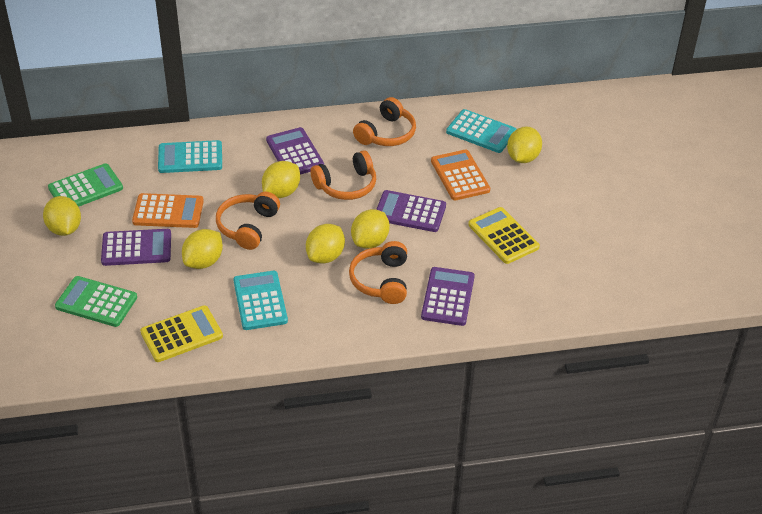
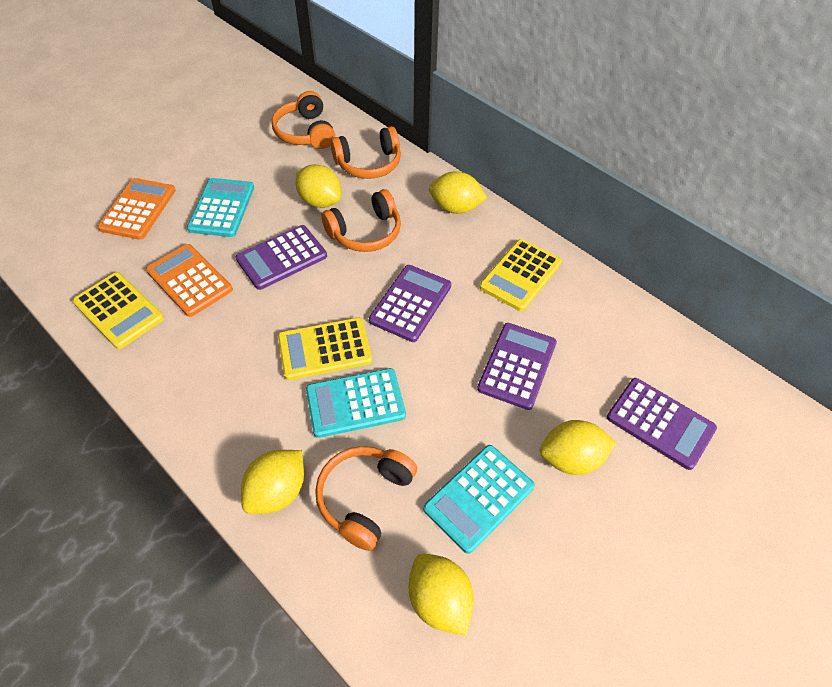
green calculator: [48,163,123,207] [55,276,137,327] = 2 -> none = 0
yellow calculator: [140,305,223,362] [468,207,540,264] = 2 -> [73,272,164,349] [278,317,372,380] [479,239,562,311] = 3
yellow lemon: [43,196,81,236] [182,229,223,269] [262,161,300,198] [306,224,345,264] [351,209,390,249] [507,127,542,163] = 6 -> [241,450,304,514] [296,164,341,208] [408,554,474,636] [429,171,487,214] [540,420,616,475] = 5

